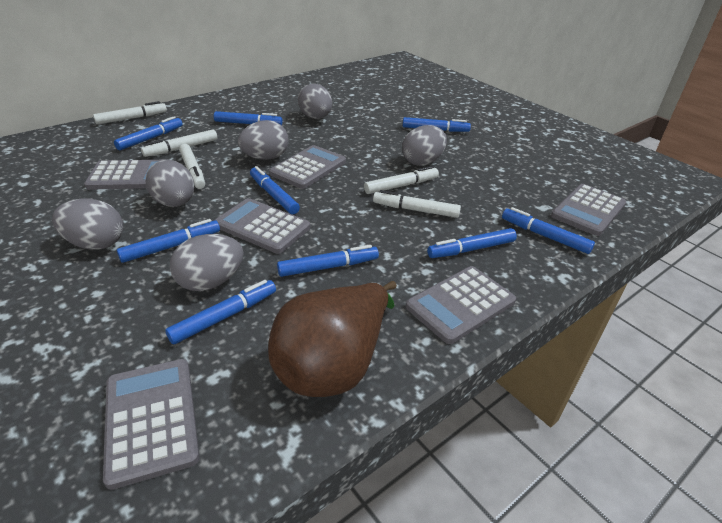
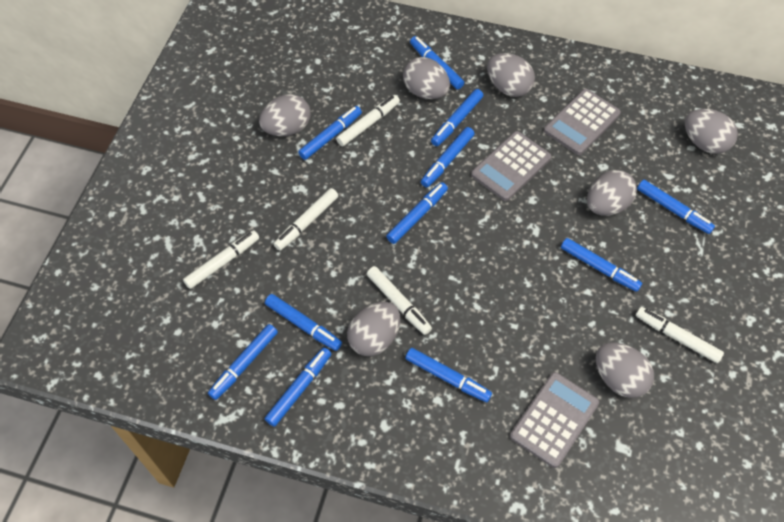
blue marker: [114,116,183,150] [117,219,220,263] [165,280,276,344] [214,111,283,125] [250,166,300,214] [277,245,379,277] [403,117,471,132] [427,228,517,258] [502,207,595,254] = 9 -> [208,324,278,400] [265,294,342,351] [265,347,331,427] [298,106,362,160] [386,182,448,244] [405,348,492,402] [410,36,464,89] [421,127,475,187] [431,89,484,146] [561,238,642,292] [637,180,715,234] = 11
brown pear: [268,281,397,397] = 1 -> none = 0
grey calculator: [84,160,161,190] [103,359,200,490] [215,198,310,254] [269,145,346,189] [406,266,516,344] [551,184,626,236] = 6 -> [471,131,551,201] [510,372,599,468] [544,89,621,155] = 3
grey egg: [52,198,123,250] [146,160,194,207] [170,234,244,291] [238,120,289,160] [298,84,332,119] [402,125,447,166] = 6 -> [259,94,310,136] [347,302,400,356] [403,57,450,99] [487,53,535,97] [587,170,637,216] [596,343,654,398] [685,109,738,154] = 7

